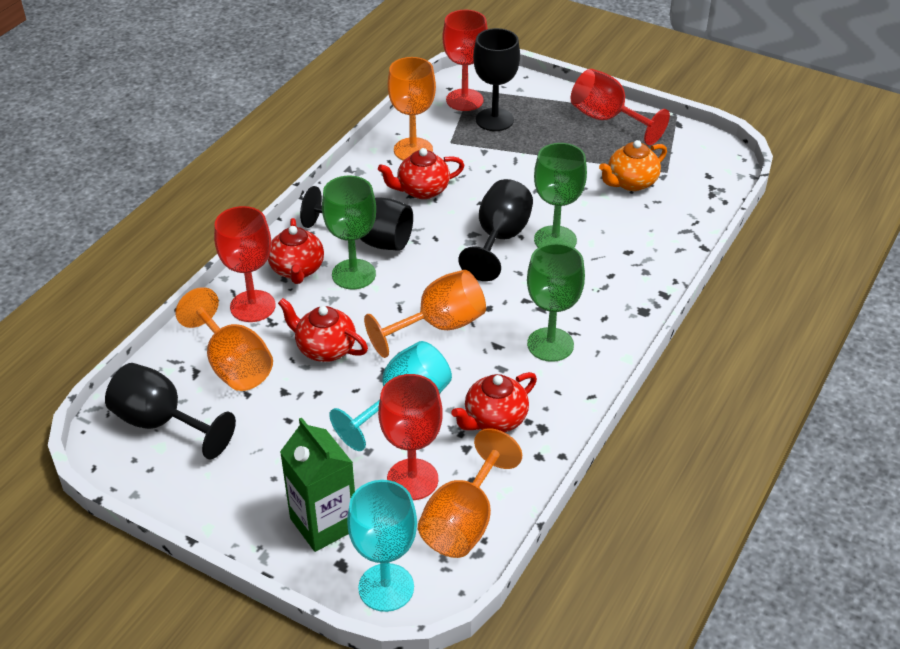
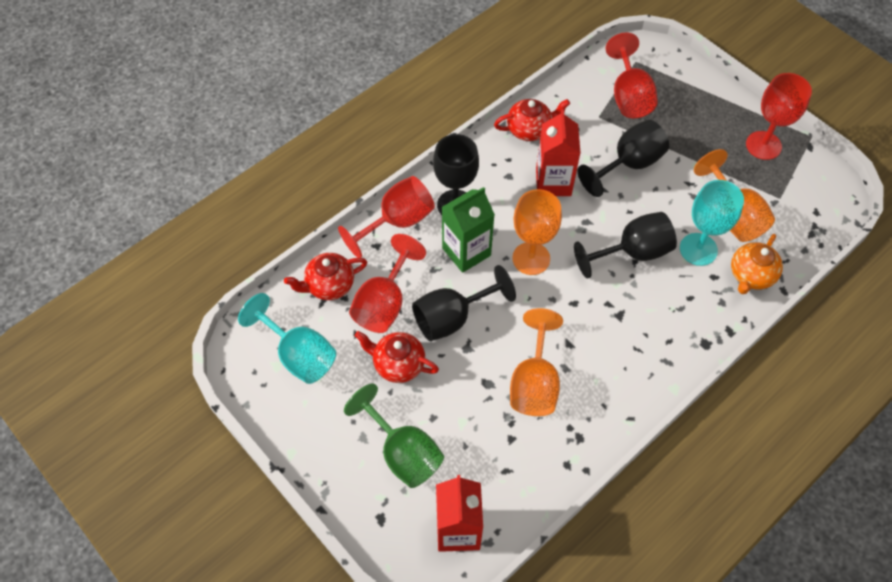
green goblet: [322,176,376,289] [527,243,585,362] [534,143,587,248] = 3 -> [344,383,444,488] = 1
orange goblet: [175,287,273,391] [364,270,486,358] [388,57,436,161] [418,428,522,558] = 4 -> [510,308,563,416] [512,189,562,275] [694,149,775,242] = 3
red carton: none = 0 -> [436,475,483,552] [536,109,581,196] = 2
red teapot: [268,218,324,284] [278,298,368,362] [378,148,465,199] [451,372,537,432] = 4 -> [284,253,367,300] [355,331,439,383] [494,99,570,141] = 3

